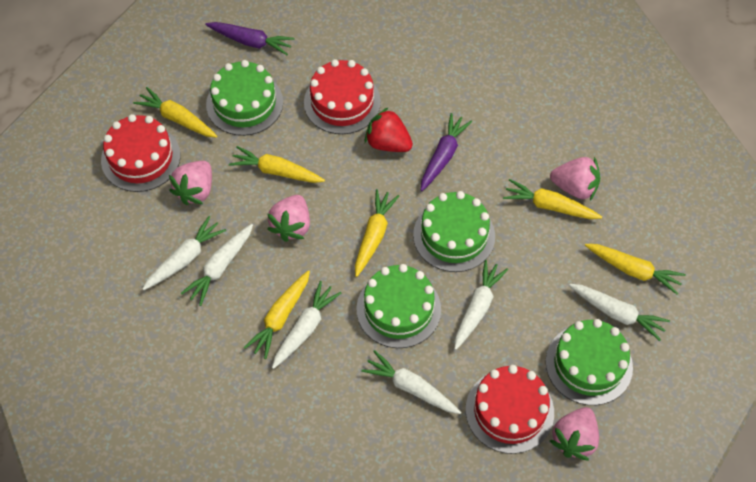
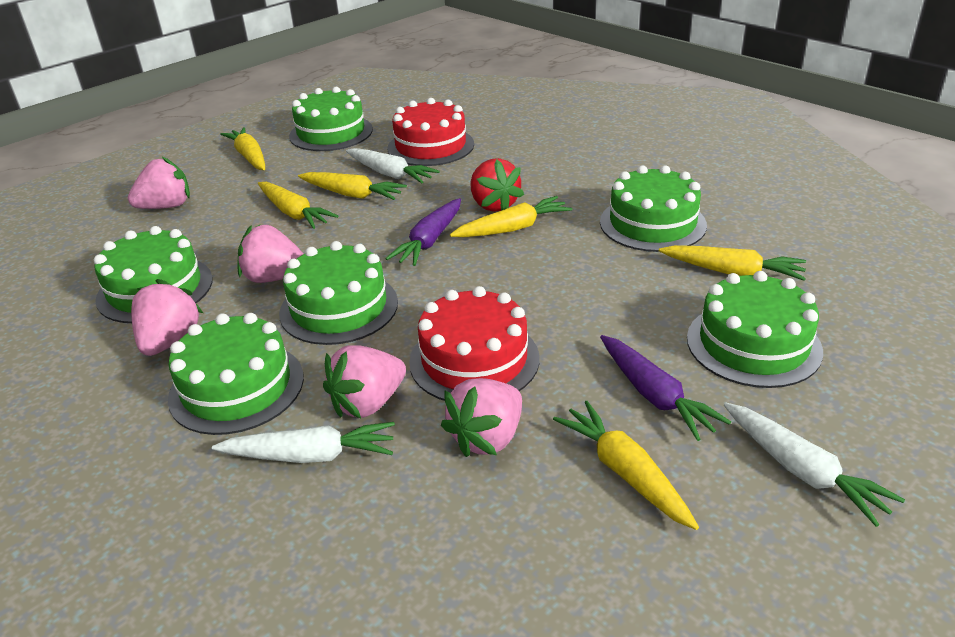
green cake: [206,60,283,136] [357,264,441,348] [413,191,495,272] [546,319,633,405] = 4 -> [94,226,213,323] [168,313,304,435] [279,241,398,345] [289,87,373,151] [600,165,707,252] [687,271,823,388] = 6
pink strawberry: [169,161,212,205] [267,195,310,242] [550,157,600,200] [550,407,599,461] = 4 -> [128,157,190,209] [131,279,203,356] [238,224,304,283] [323,345,406,418] [441,378,522,457] = 5
red cake: [101,114,180,192] [304,59,381,134] [466,365,554,454] = 3 -> [387,98,474,166] [409,286,539,401] = 2
white carrot: [143,216,226,290] [181,224,253,306] [272,281,341,369] [361,350,461,414] [454,260,508,350] [569,284,670,341] = 6 -> [212,422,395,463] [346,148,440,183] [724,402,905,527] = 3

